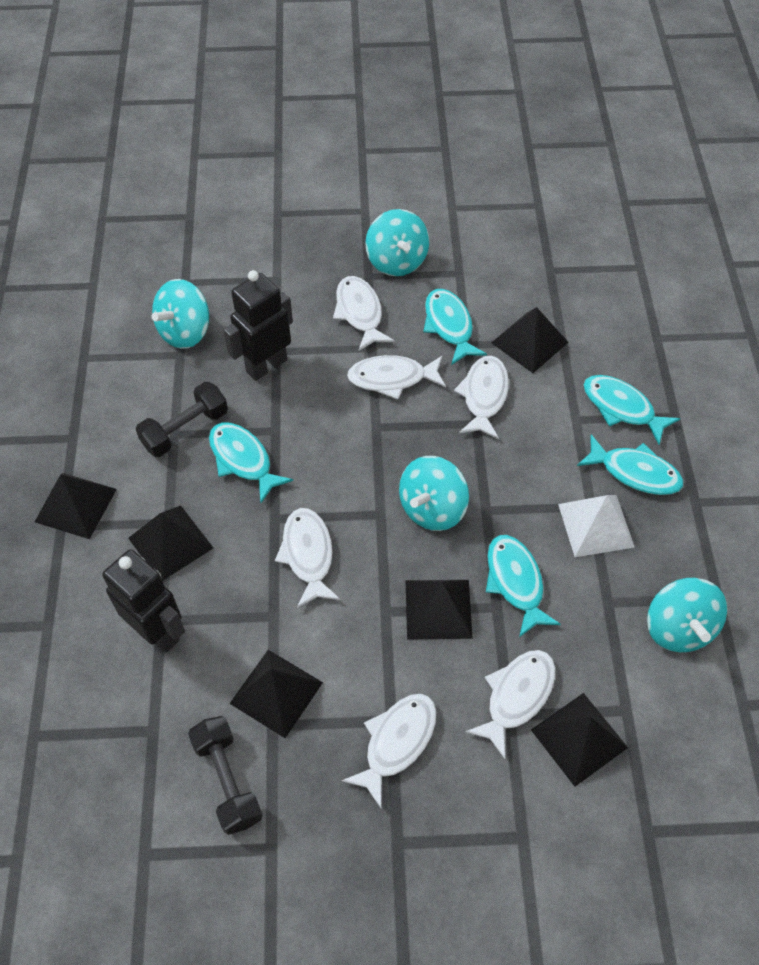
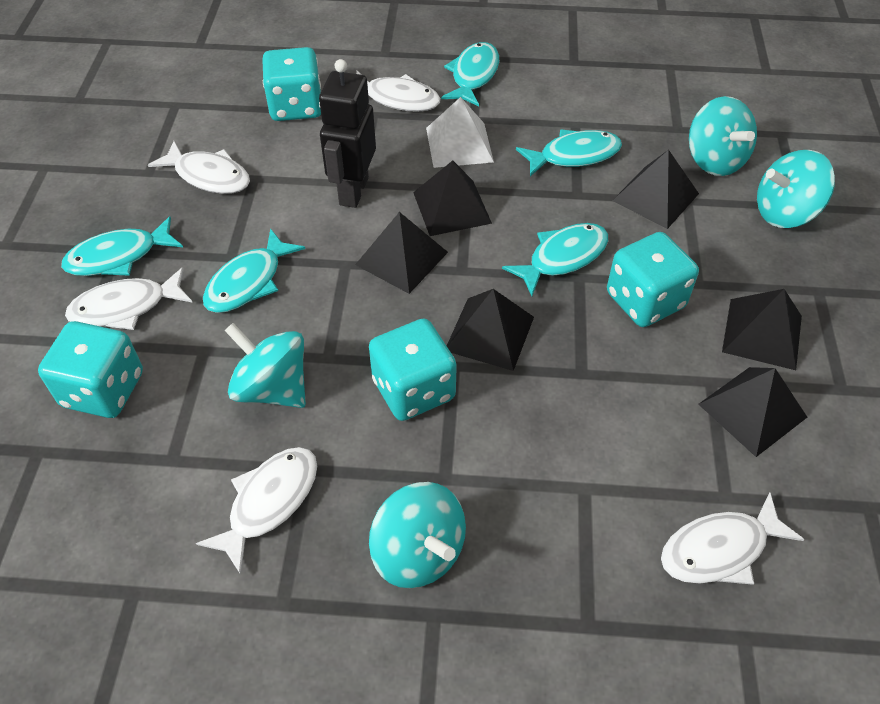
black dumbbell: [136,382,228,457] [188,716,263,835] = 2 -> none = 0
black robot: [102,549,185,652] [223,270,293,381] = 2 -> [319,59,376,208] = 1
turquoise dice: none = 0 -> [38,321,143,418] [262,47,321,121] [369,319,457,421] [607,232,699,327] = 4
white fish: [275,508,340,608] [333,276,394,351] [341,694,436,808] [347,355,446,400] [454,356,509,439] [465,650,555,759] = 6 -> [65,267,193,330] [148,141,250,194] [196,447,317,575] [356,71,441,112] [661,492,805,585] = 5

